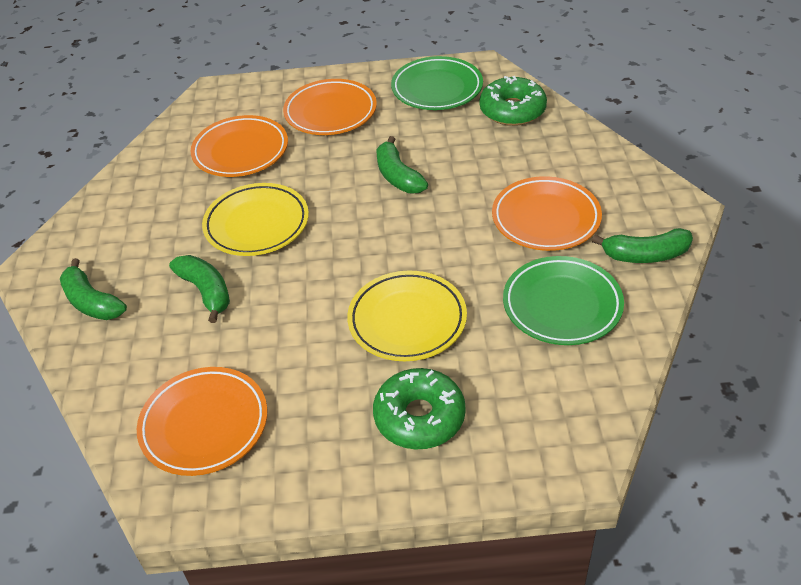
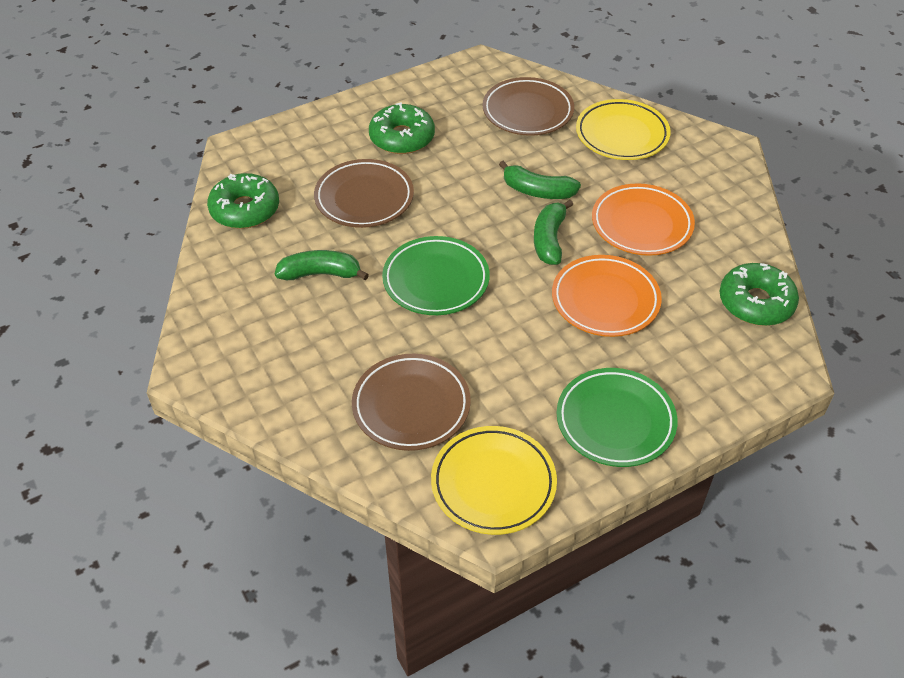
brown plate: none = 0 -> [314,159,414,228] [352,354,471,451] [483,77,574,136] = 3
green banana: [60,258,127,320] [169,255,230,323] [377,136,428,193] [592,228,693,263] = 4 -> [274,250,369,280] [499,161,581,199] [534,200,573,265] = 3
green donut: [373,368,466,449] [479,76,547,126] = 2 -> [207,173,279,229] [369,102,435,154] [720,263,799,326] = 3
orange plate: [137,367,267,476] [190,115,288,177] [283,79,377,135] [492,176,602,251] = 4 -> [552,255,662,337] [592,183,695,256] = 2

